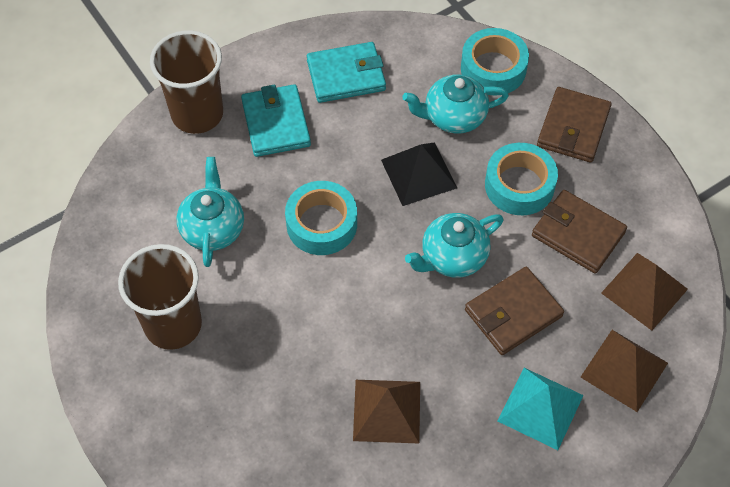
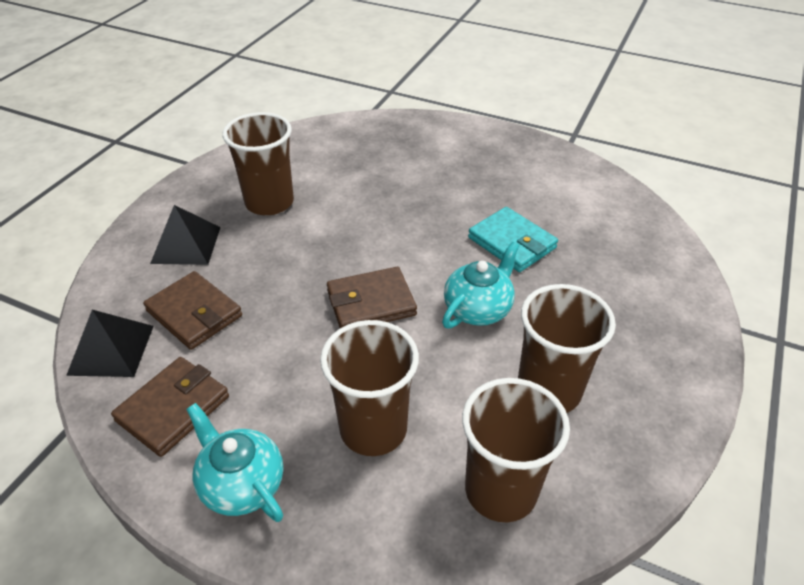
black pyramid: [381,142,457,206] = 1 -> [66,310,154,377] [150,205,221,265] = 2
brown cup: [118,244,202,350] [150,30,223,134] = 2 -> [222,112,294,215] [320,320,419,456] [462,378,570,522] [518,284,616,413] = 4
brown pyramid: [353,380,420,443] [581,330,668,412] [601,253,688,331] = 3 -> none = 0
turquoise pyramid: [498,368,584,450] = 1 -> none = 0
turquoise tape: [285,181,357,255] [461,28,529,96] [485,143,558,215] = 3 -> none = 0
turquoise teapot: [176,157,244,267] [402,74,509,134] [405,213,503,278] = 3 -> [186,403,283,522] [442,241,519,329] = 2
turquoise wallet: [241,84,311,157] [307,42,386,103] = 2 -> [468,207,558,272] = 1

